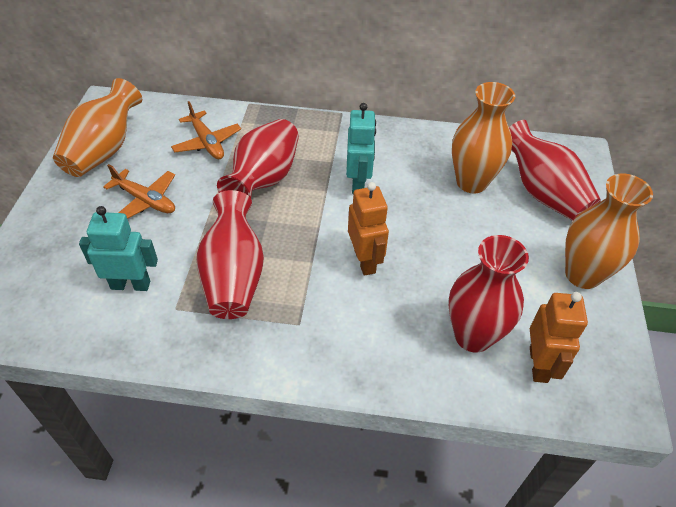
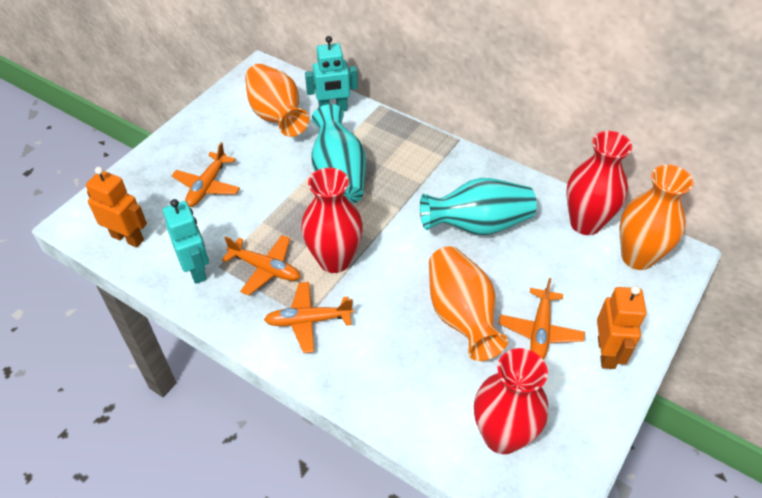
orange plane: [103,164,175,219] [171,101,241,159] = 2 -> [172,142,240,207] [222,235,300,296] [264,282,354,353] [499,278,585,360] = 4
red vase: [196,190,264,319] [217,119,299,198] [449,235,529,353] [509,120,601,221] = 4 -> [301,168,363,273] [474,348,548,454] [566,131,632,235] = 3
turquoise vase: none = 0 -> [311,104,366,204] [420,178,537,235] = 2

